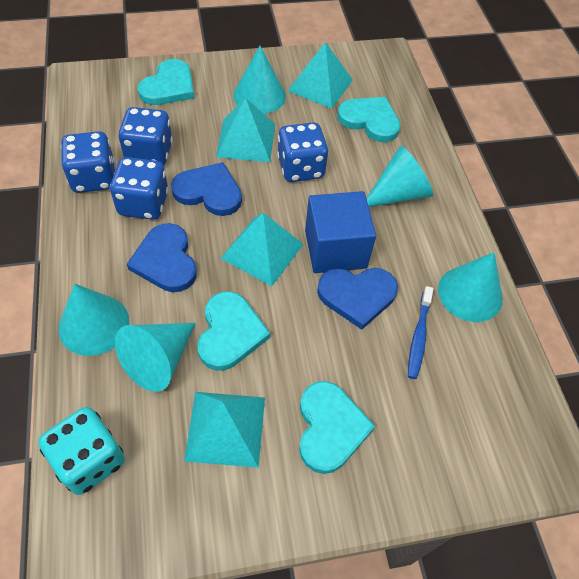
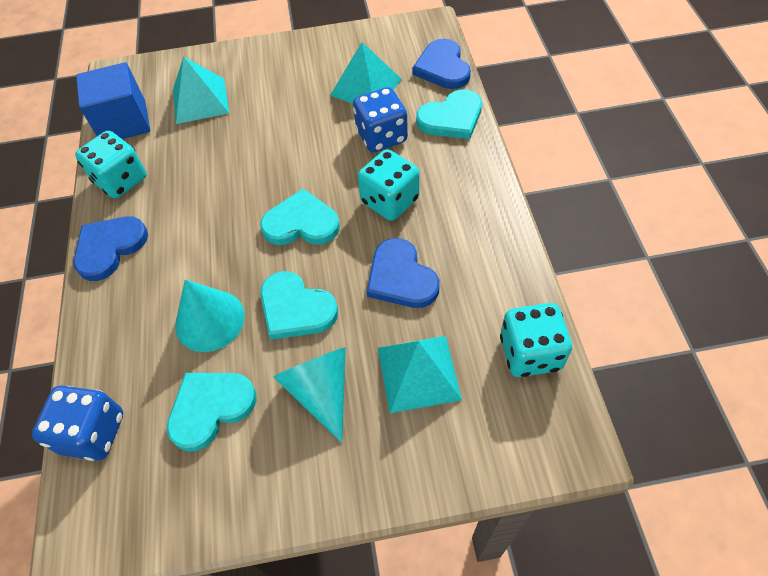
blue dice: [61,131,115,193] [110,157,169,220] [118,107,173,166] [277,122,328,182] = 4 -> [32,385,123,461] [353,87,408,152] = 2
blue toothbrush: [408,286,433,379] = 1 -> none = 0
turquoise cone: [59,284,129,356] [115,323,196,392] [233,46,286,114] [366,146,433,207] [438,252,503,322] = 5 -> [175,279,245,352] [273,347,346,443] = 2
turquoise dice: [38,407,125,495] = 1 -> [75,131,147,198] [358,149,420,221] [500,303,572,377] = 3
turquoise pyramid: [184,392,265,467] [216,98,275,162] [220,213,304,286] [288,42,353,109] = 4 -> [173,56,229,124] [330,42,402,104] [378,336,462,413] = 3

